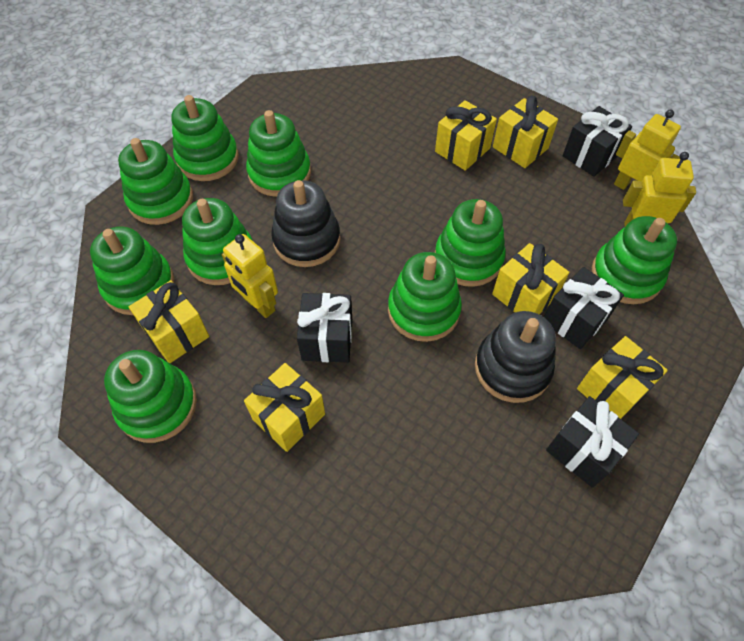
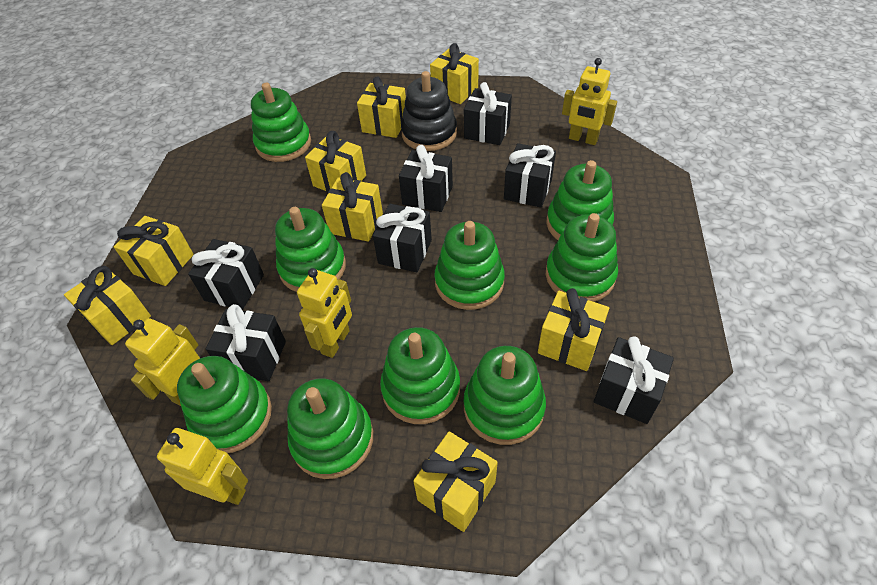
black gift: [297,293,352,363] [544,267,624,349] [546,396,639,488] [563,106,632,177] = 4 -> [188,239,264,310] [206,304,286,381] [373,204,432,272] [399,145,453,212] [464,82,512,145] [504,143,556,208] [594,336,674,424] = 7
black stacking toy: [271,180,340,267] [475,311,556,403] = 2 -> [401,71,457,151] = 1
yellow gift: [129,280,209,363] [244,363,325,452] [435,100,497,171] [492,243,570,315] [493,96,558,168] [577,336,668,419] = 6 -> [64,266,151,345] [114,216,194,286] [305,131,366,192] [322,172,383,242] [357,76,406,138] [413,431,498,532] [430,43,479,104] [538,288,609,371] = 8
yellow robot: [222,234,278,318] [614,110,681,190] [623,152,696,226] = 3 -> [125,318,200,406] [157,428,248,505] [297,268,352,358] [562,58,617,145] = 4

